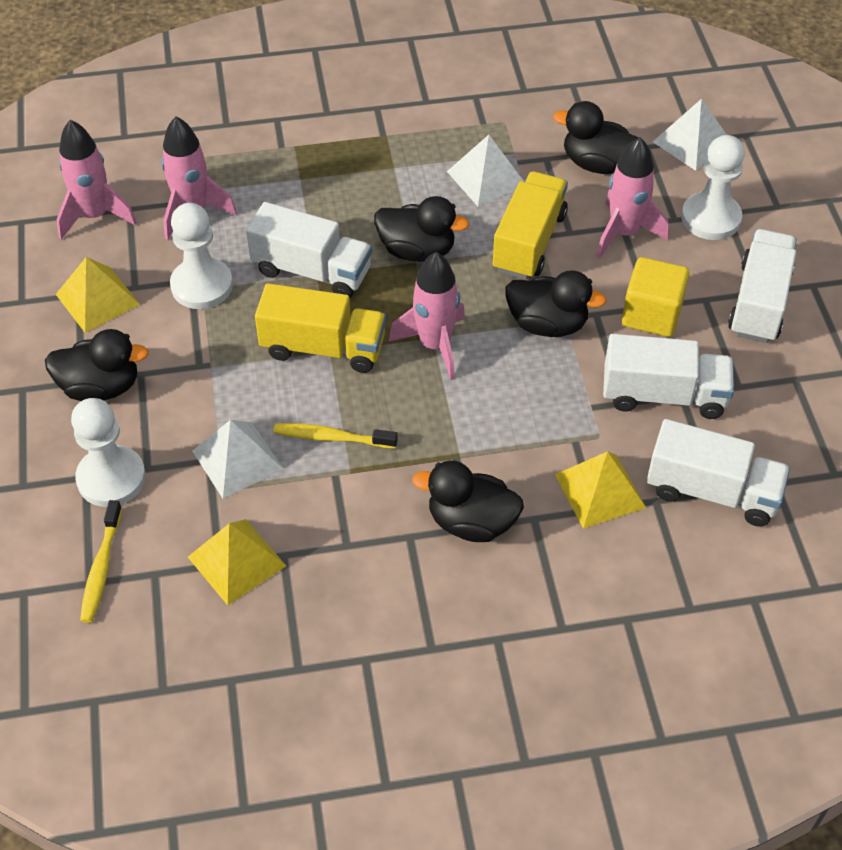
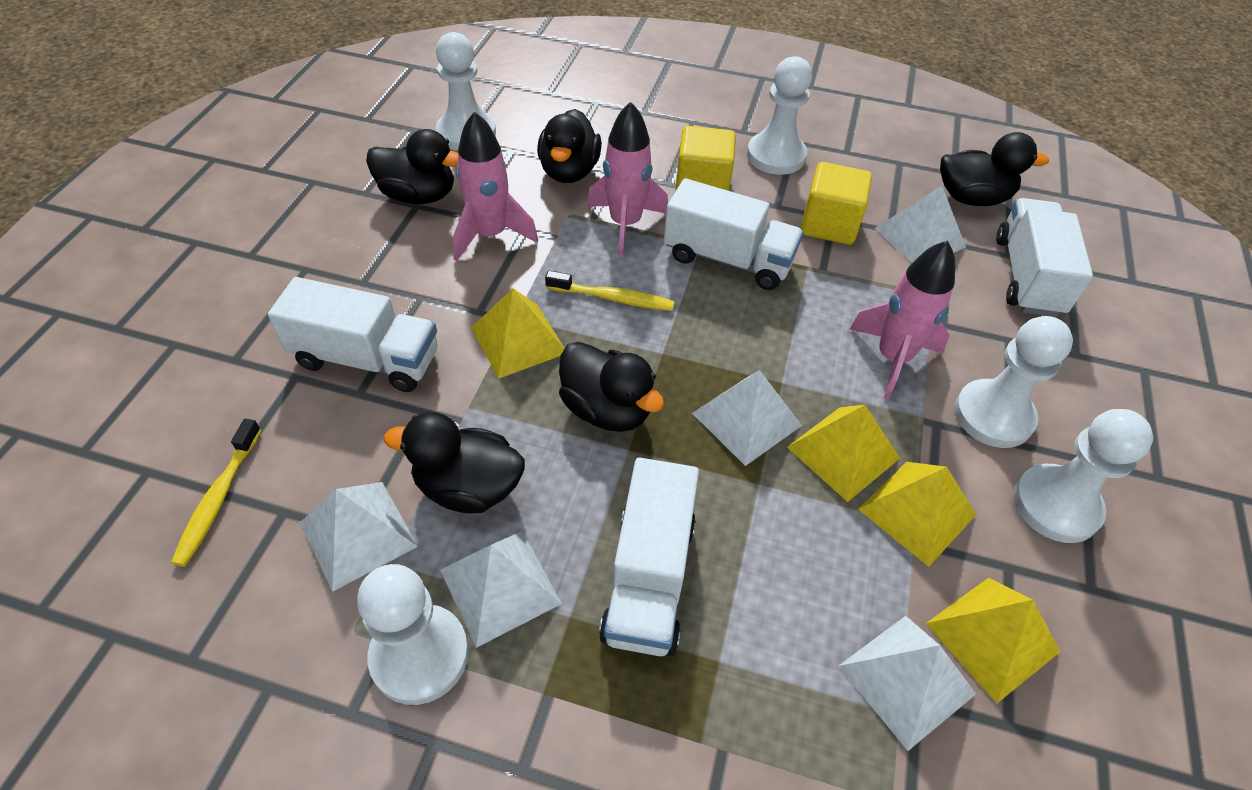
pink rocket: [57,120,137,239] [161,116,237,240] [389,252,465,380] [596,137,669,259] = 4 -> [453,111,538,261] [587,102,668,257] [850,240,955,400] = 3
white pawn: [71,398,146,507] [170,203,233,309] [681,135,745,240] = 3 -> [357,564,469,705] [436,32,496,151] [747,56,812,175] [954,316,1073,448] [1014,409,1153,543] = 5
white pyramid: [192,420,283,499] [447,135,524,207] [653,99,727,171] = 3 -> [300,482,418,592] [440,531,562,648] [692,370,802,466] [838,616,976,751] [874,186,966,263] = 5
yellow cube: [622,257,689,337] = 1 -> [675,126,736,191] [801,162,872,245] = 2
yellow pyramid: [56,257,140,333] [188,519,286,605] [555,451,646,529] = 3 -> [471,288,565,379] [787,405,900,502] [858,462,977,567] [926,578,1060,703] = 4
yellow truck: [255,283,386,373] [493,171,568,279] = 2 -> none = 0

